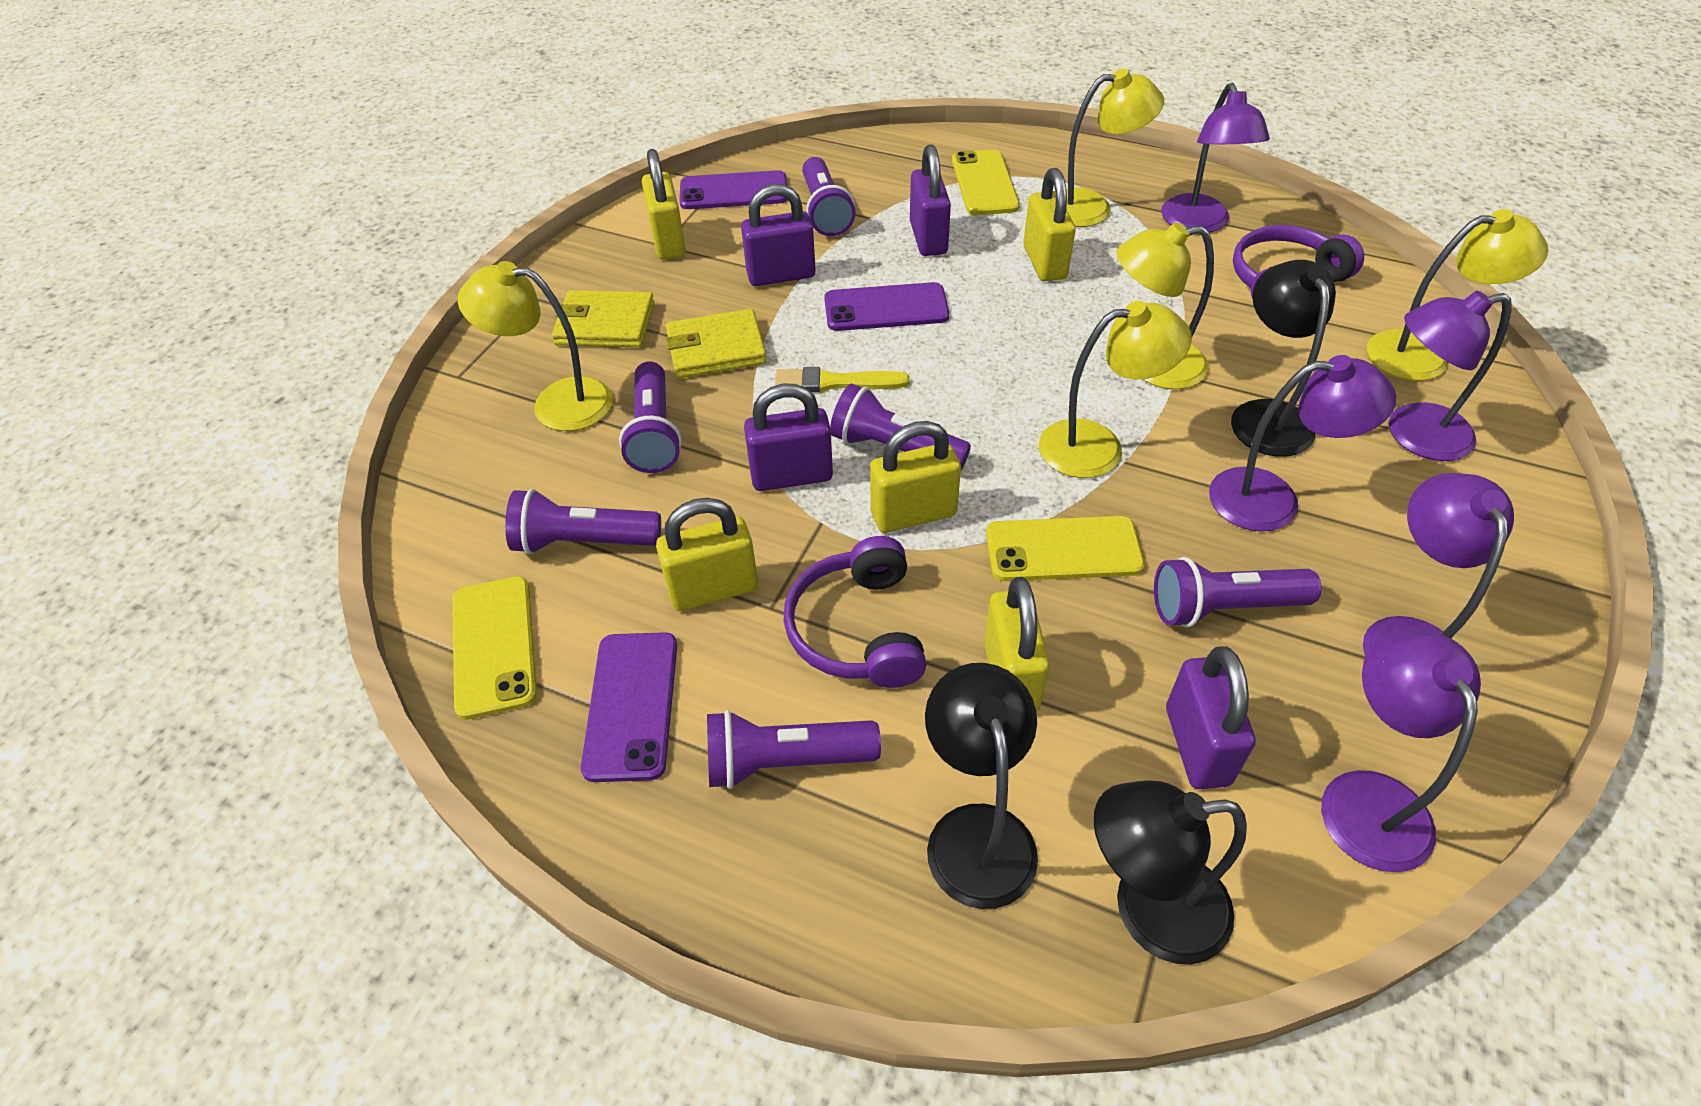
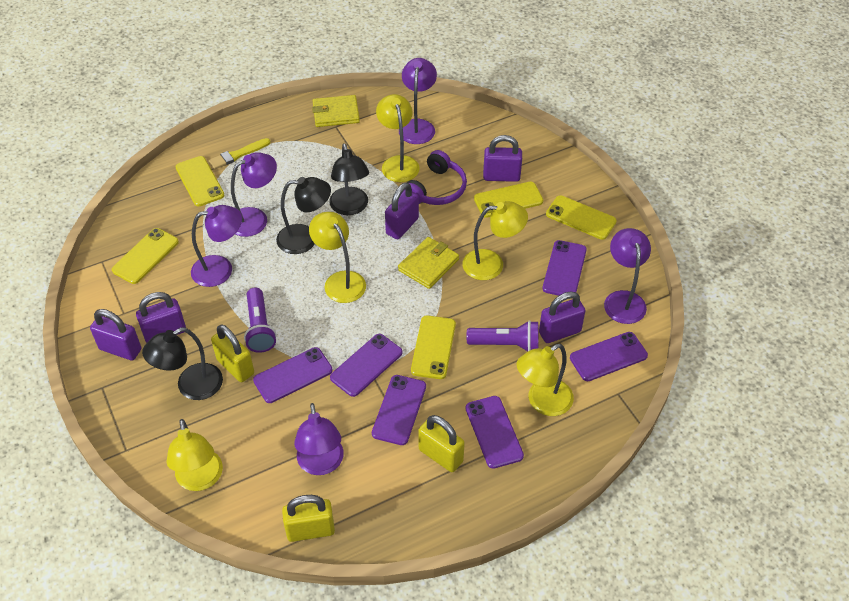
purple flashlight: [505,489,661,554] [619,361,682,473] [707,710,881,789] [802,157,856,236] [830,383,971,470] [1154,557,1322,627] = 6 -> [244,288,276,353] [466,320,539,351] = 2
purple headphones: [784,536,927,688] [1233,225,1364,299] = 2 -> [407,150,467,205] = 1
purple padlock: [741,184,816,286] [744,384,833,491] [910,145,951,256] [1166,646,1256,789] = 4 -> [90,309,141,360] [136,292,186,343] [385,182,419,239] [483,135,522,182] [539,291,585,343] = 5
purple phone: [581,632,677,782] [679,170,787,209] [824,282,949,331] = 3 -> [253,347,333,403] [330,334,402,397] [372,375,426,445] [465,396,524,469] [542,240,587,296] [570,332,648,381] = 6
yellow padlock: [642,149,686,260] [656,498,758,611] [870,421,961,533] [984,577,1050,712] [1023,168,1076,282] = 5 -> [211,324,254,382] [282,495,335,542] [418,415,465,472] = 3
yellow phone: [453,576,537,720] [952,150,1020,215] [986,516,1145,581] = 3 -> [112,228,179,284] [175,156,225,206] [411,315,456,379] [474,182,543,218] [546,195,617,240] = 5

